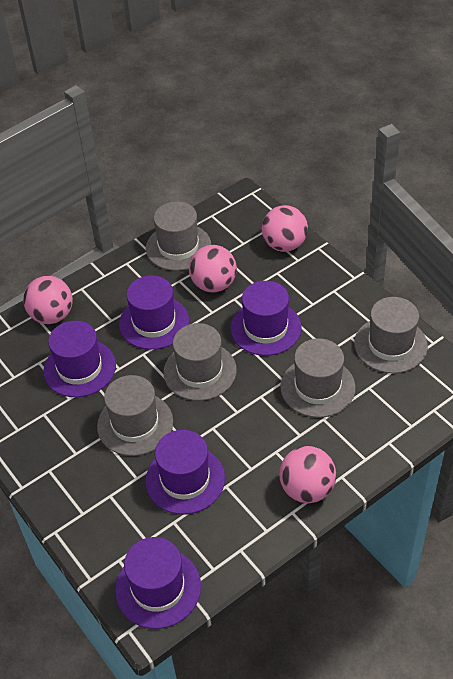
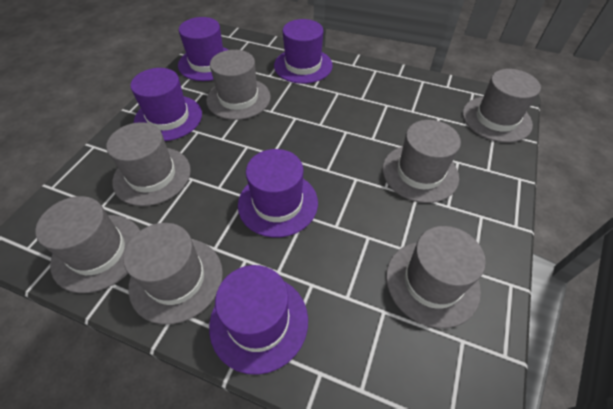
grey hat: [97,375,173,456] [146,201,211,271] [163,323,237,401] [280,338,356,418] [354,297,428,374] = 5 -> [35,196,140,293] [106,122,191,206] [123,223,223,325] [206,50,271,120] [383,120,461,203] [386,226,486,328] [463,69,541,143] = 7
pink ball: [23,276,73,324] [189,245,237,292] [262,205,308,252] [279,446,336,503] = 4 -> none = 0

